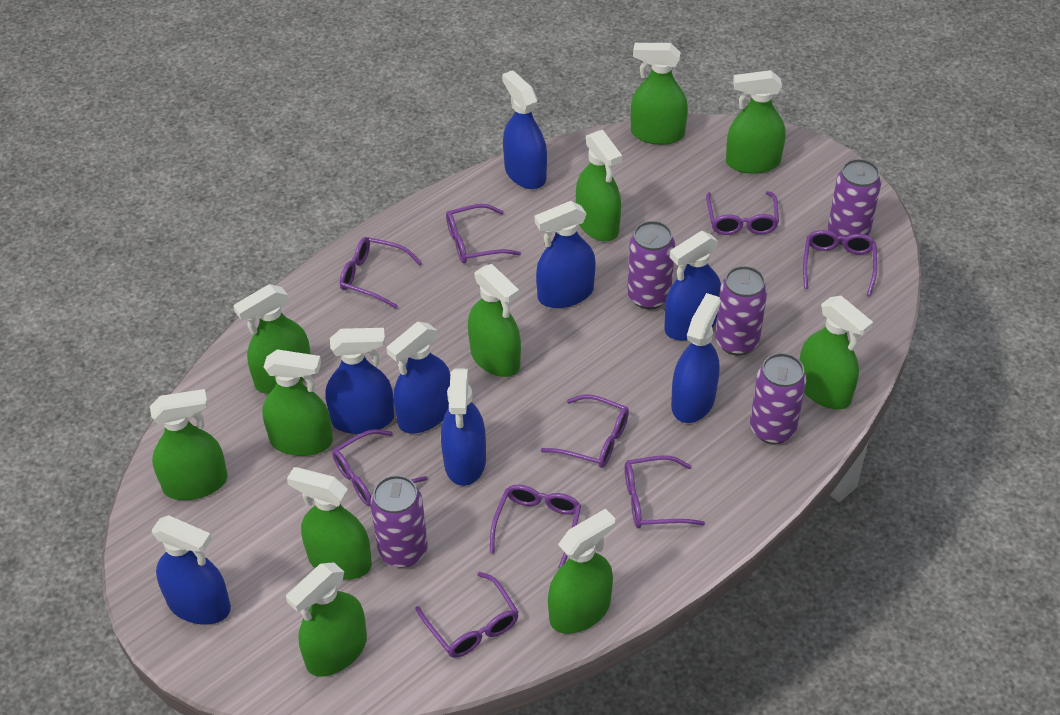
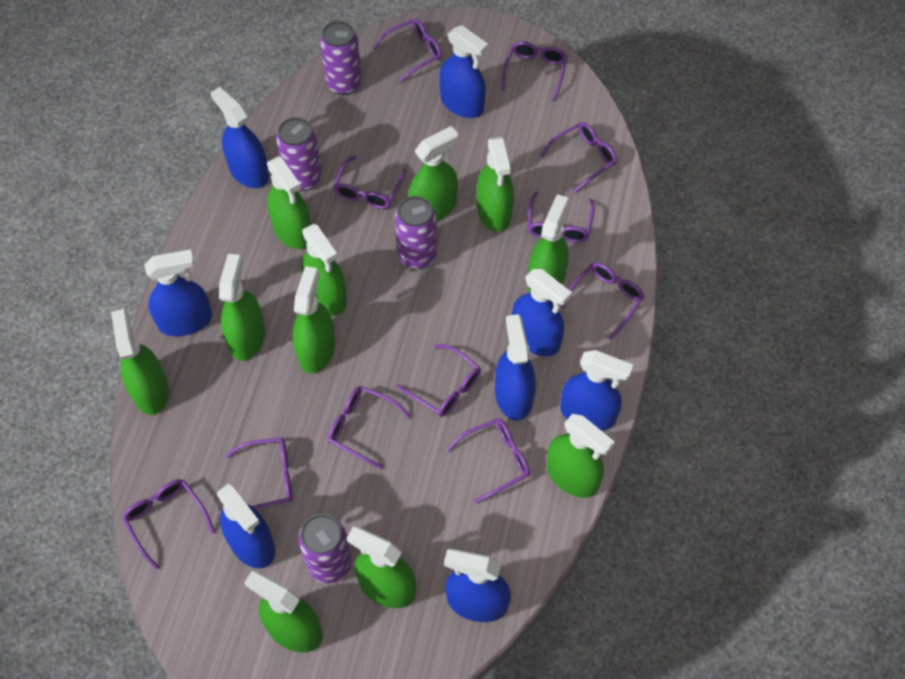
purple can: [370,475,428,568] [627,221,675,310] [715,266,768,356] [750,353,806,444] [828,159,881,245] = 5 -> [276,117,322,191] [298,514,352,583] [320,21,362,95] [395,196,437,269] = 4
purple glasses: [332,429,428,506] [340,237,422,309] [415,572,519,658] [446,204,521,264] [490,485,581,569] [541,394,629,468] [625,455,705,528] [706,191,779,235] [803,230,877,296] = 9 -> [122,479,215,569] [226,437,293,509] [328,386,411,469] [333,155,407,209] [373,18,442,83] [397,344,481,417] [447,418,530,504] [502,41,567,101] [528,192,595,242] [540,122,617,193] [561,262,645,340] = 11

